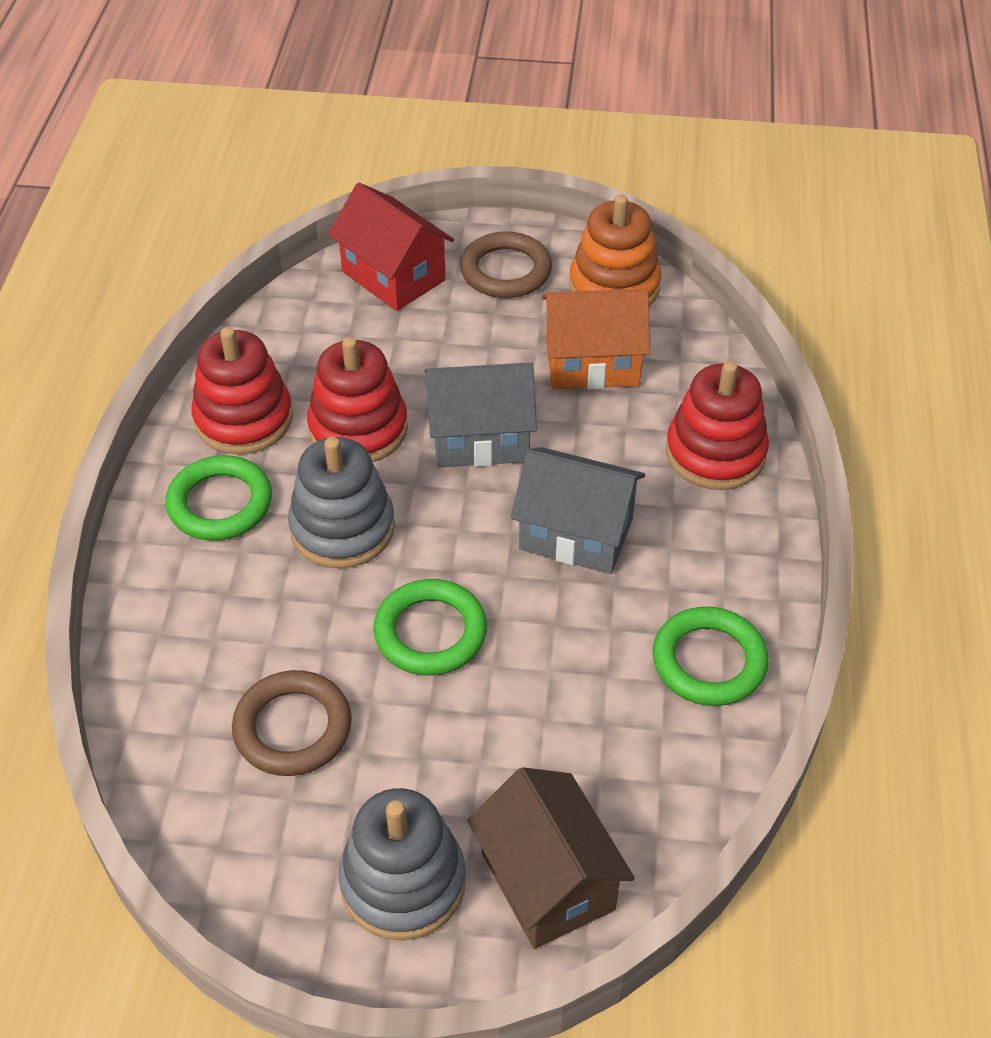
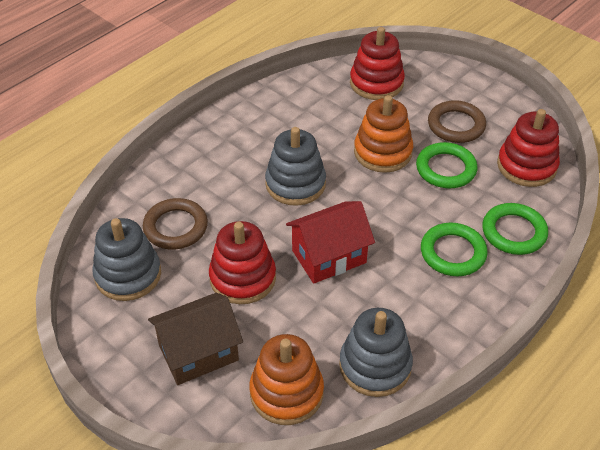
grey house: [425,362,537,468] [511,447,645,574] = 2 -> none = 0
grey stacking toy: [288,437,395,568] [338,788,466,940] = 2 -> [92,218,161,301] [265,127,326,206] [339,308,413,397] = 3
orange house: [542,289,650,389] = 1 -> none = 0
orange stacking toy: [569,195,661,307] = 1 -> [249,334,324,425] [354,95,413,173] = 2

